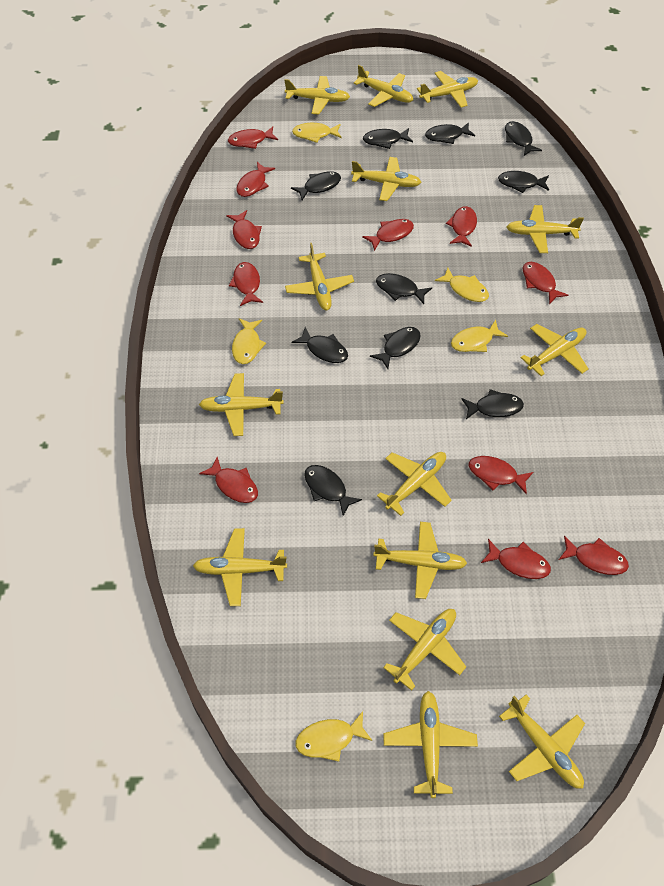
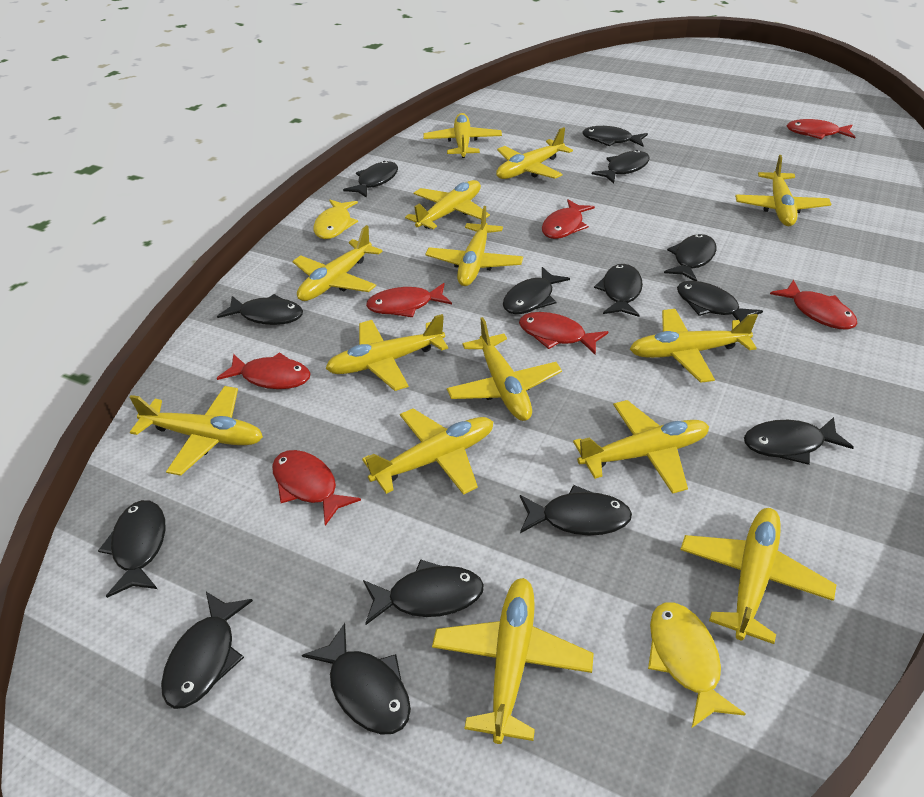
black fish: [291,171,341,200] [292,327,348,363] [304,465,362,516] [363,128,413,149] [370,327,421,369] [376,273,432,304] [425,122,475,144] [461,389,524,419] [498,171,549,193] [505,121,542,156] = 10 -> [98,500,165,598] [161,592,253,709] [217,294,303,325] [302,623,411,735] [343,161,398,198] [363,559,484,625] [503,267,570,314] [520,485,632,535] [582,126,648,147] [592,150,650,183] [594,264,643,317] [664,234,716,281] [677,281,763,322] [744,417,854,465] = 14
red fish: [199,457,258,503] [226,210,262,249] [228,127,278,149] [229,262,263,306] [236,162,275,197] [362,219,414,251] [446,206,477,247] [469,456,533,494] [481,539,551,579] [523,262,568,304] [559,535,629,575] = 11 -> [217,352,311,389] [272,450,361,526] [366,283,452,317] [519,312,608,354] [542,199,595,239] [770,280,858,330] [787,119,855,139] = 7
yellow fish: [232,318,266,364] [292,123,342,143] [296,711,373,762] [435,268,489,302] [451,320,508,352] = 5 -> [314,200,358,239] [648,602,746,728] = 2

